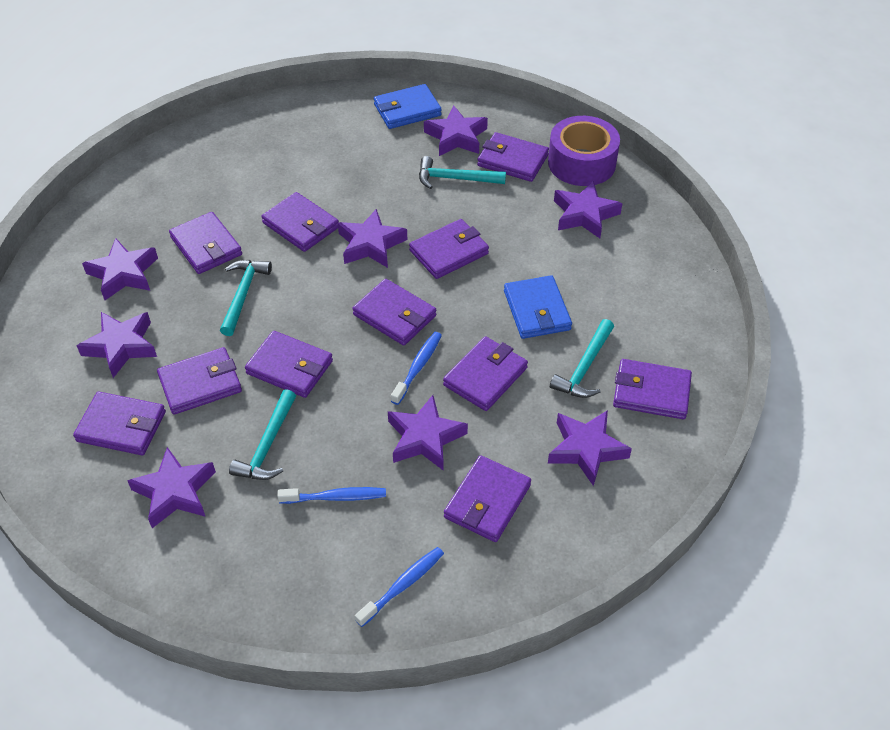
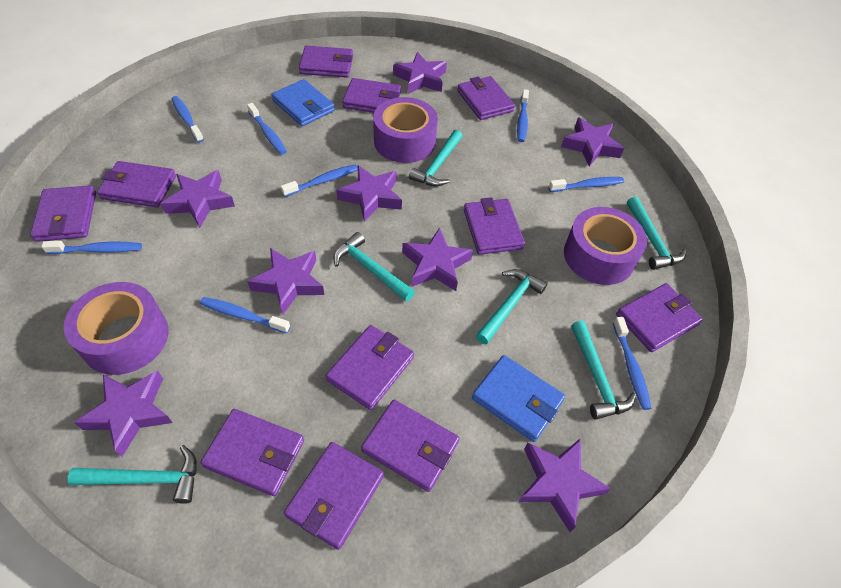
blue toothbrush: [277,487,386,504] [355,547,444,627] [391,332,442,405] = 3 -> [41,241,142,254] [171,96,204,143] [200,297,290,333] [247,103,287,155] [281,165,358,197] [517,89,529,142] [549,177,624,192] [613,317,652,410] = 8
purple tape: [548,116,620,186] = 1 -> [64,282,168,375] [373,97,438,163] [564,207,647,285] = 3
turquoise hammer: [220,260,272,336] [229,389,296,480] [419,156,506,189] [550,319,614,398] = 4 -> [68,445,197,504] [334,232,415,302] [409,130,462,186] [476,269,548,344] [571,320,636,420] [627,197,686,270] = 6

